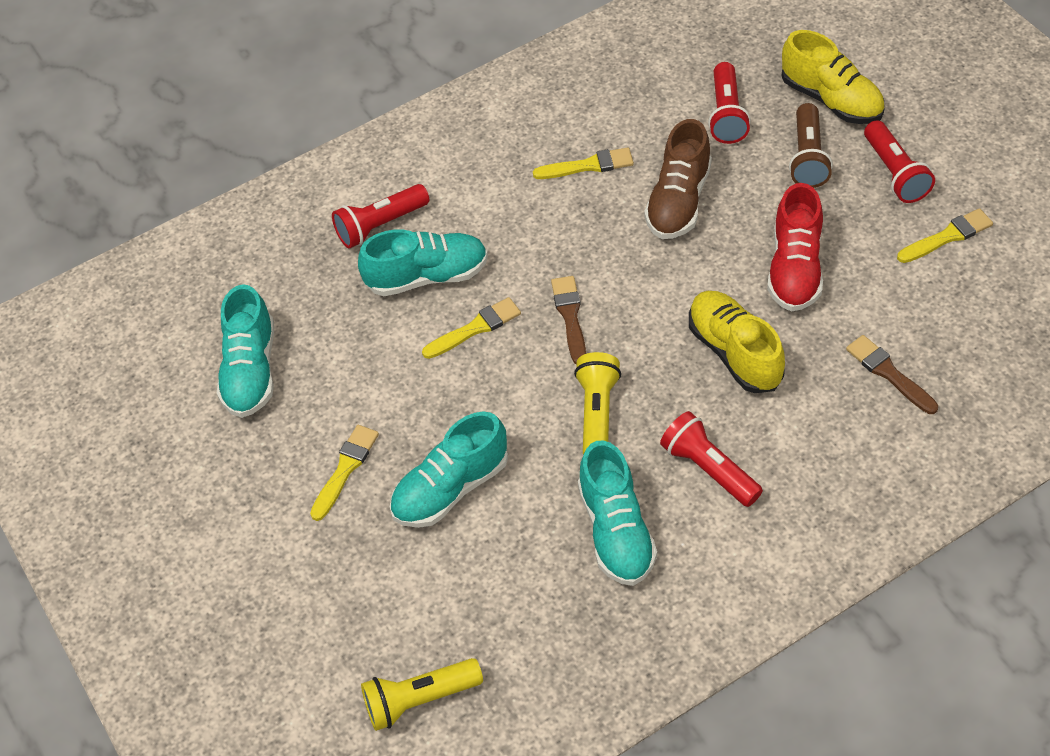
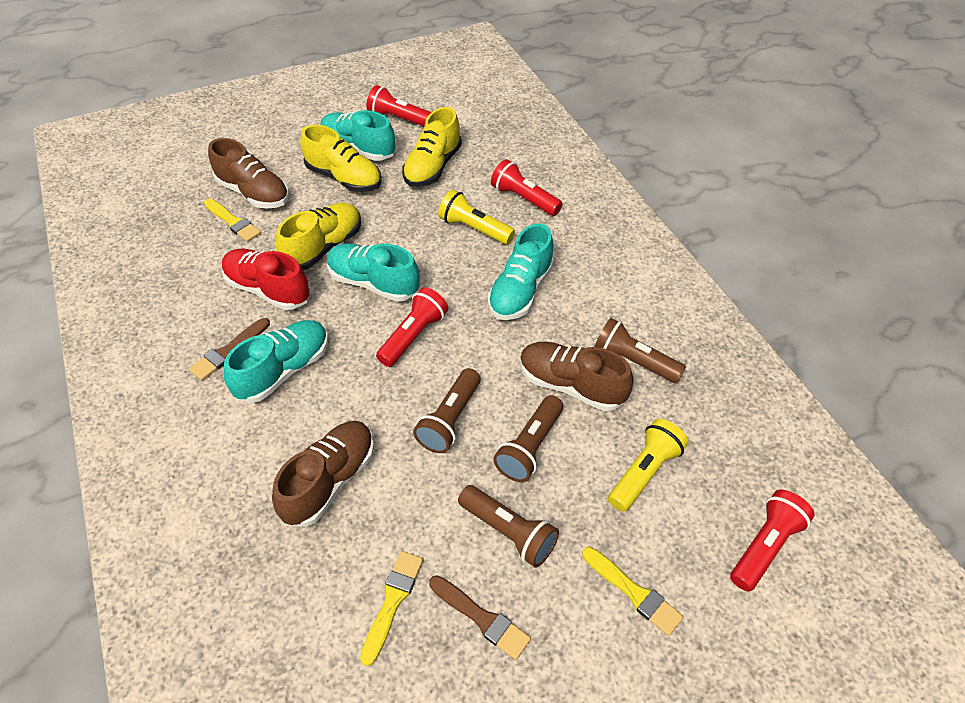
brown flashlight: [789,103,833,188] = 1 -> [413,368,481,453] [458,485,559,568] [493,395,563,482] [594,318,686,383] = 4
brown shoe: [644,119,712,239] = 1 -> [208,138,289,209] [272,421,374,527] [520,342,633,411] = 3
yellow brush: [310,425,379,521] [422,297,521,359] [533,147,634,179] [897,208,993,263] = 4 -> [204,199,261,242] [360,551,423,666] [582,547,684,636] = 3
yellow shoe: [689,291,785,393] [782,30,885,124] = 2 -> [276,202,361,270] [300,125,381,192] [402,107,462,187] = 3

